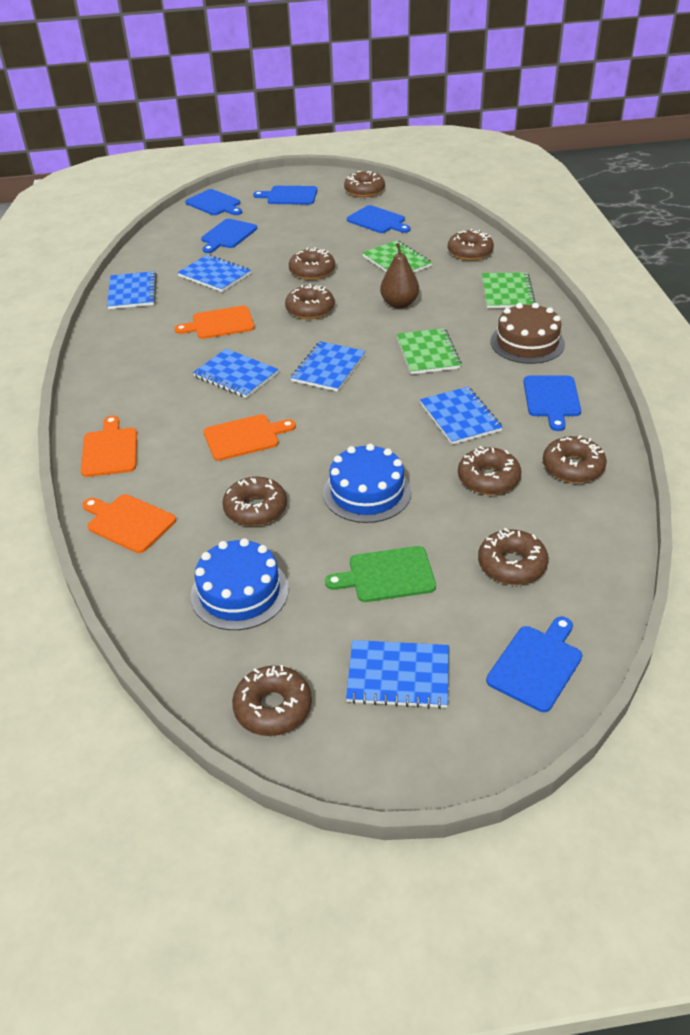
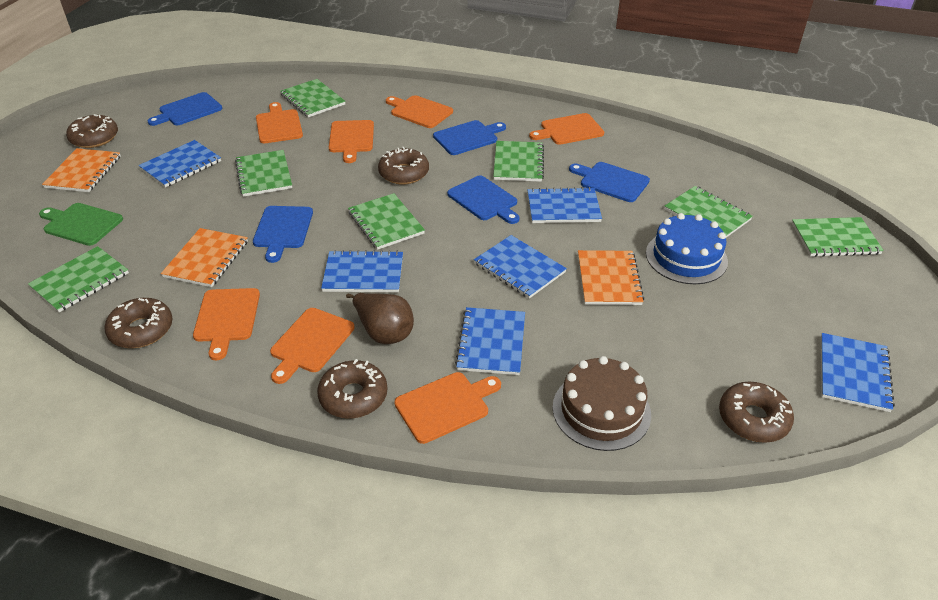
blue cake: [191,538,289,630] [323,444,411,523] = 2 -> [646,213,728,284] = 1
blue cutting board: [185,189,242,215] [201,219,257,253] [253,186,317,205] [347,205,411,233] [486,617,582,712] [524,375,581,431] = 6 -> [148,92,222,126] [253,206,313,263] [433,120,506,155] [447,175,520,224] [569,162,650,202] = 5
brown donut: [222,477,287,526] [232,665,312,736] [285,284,334,319] [289,247,335,280] [344,171,385,197] [448,229,494,261] [458,446,522,495] [478,528,549,585] [543,435,607,483] = 9 -> [66,114,118,148] [105,298,173,348] [317,359,388,418] [378,147,429,184] [719,382,794,443] = 5
green notebook: [362,240,432,272] [397,328,462,374] [482,272,536,309] = 3 -> [28,246,129,313] [235,150,292,197] [280,79,346,117] [348,193,425,250] [493,141,544,182] [664,186,753,238] [792,217,884,257] = 7
orange cutting board: [81,416,137,477] [82,494,176,553] [174,306,255,339] [204,414,296,461] = 4 -> [193,288,260,360] [256,102,303,143] [270,308,355,384] [329,120,374,163] [386,95,453,128] [394,372,501,444] [529,113,604,145] = 7
orange notebook: none = 0 -> [42,148,121,192] [161,228,248,287] [578,250,644,305] = 3

